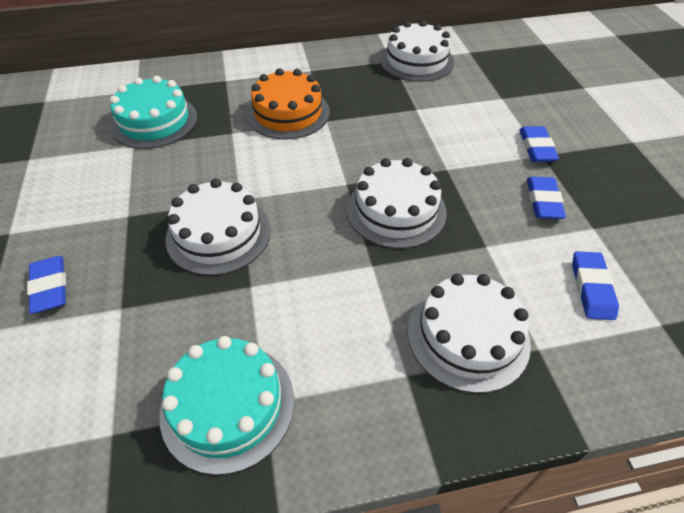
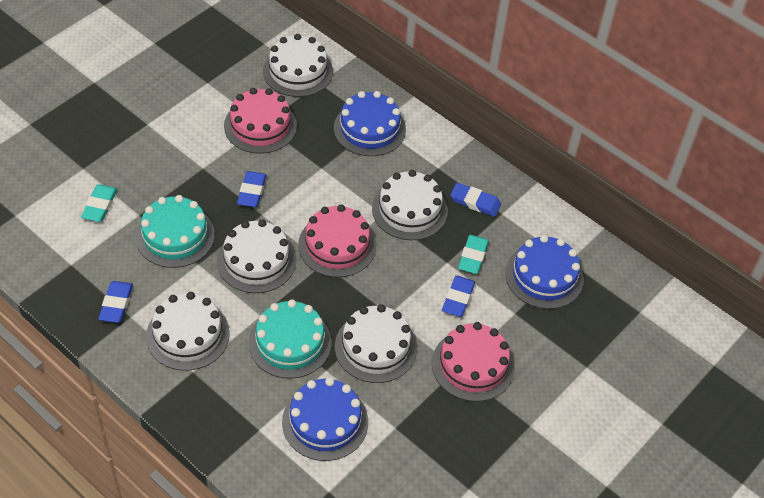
blue cake: none = 0 -> [282,377,368,461] [334,91,406,156] [505,235,584,309] = 3
orange cake: [246,68,330,140] = 1 -> none = 0
pink cake: none = 0 -> [224,88,297,154] [298,204,376,277] [432,322,515,402] = 3
turquoise eraser: none = 0 -> [81,184,118,222] [458,235,489,274] = 2
white cake: [165,179,271,276] [347,158,447,249] [380,20,454,82] [408,274,531,393] = 4 -> [146,292,230,371] [217,219,296,293] [263,34,333,97] [335,304,417,383] [372,170,448,240] = 5

